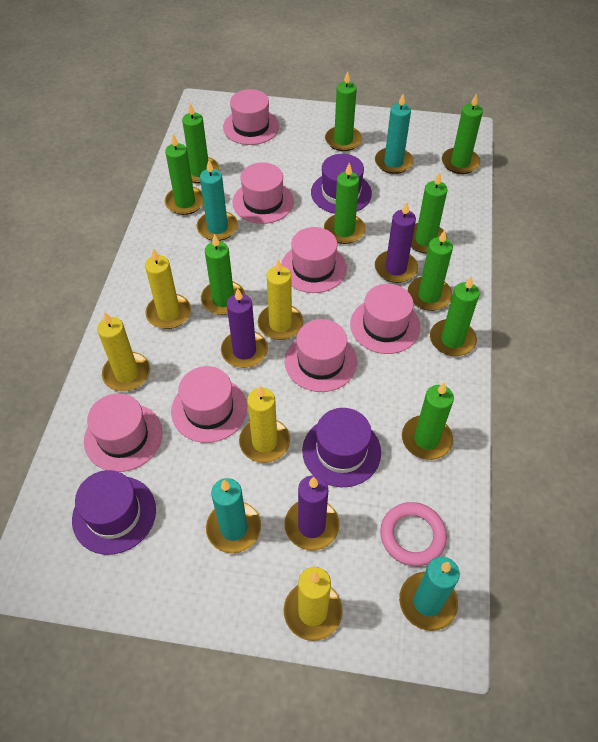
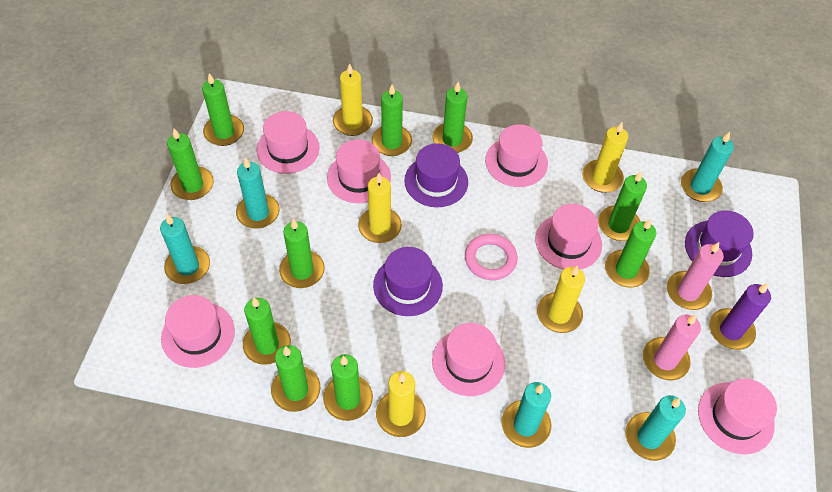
pink candle: none = 0 -> [643,315,701,380] [667,242,724,310] = 2
purple candle: [221,288,268,368] [284,475,340,551] [375,202,418,283] = 3 -> [709,283,771,350] = 1
turquoise candle: [196,160,238,241] [206,478,261,553] [375,94,413,174] [399,557,460,631] = 4 -> [160,214,210,284] [236,157,280,229] [501,382,552,448] [625,395,686,461] [681,132,734,202] = 5

